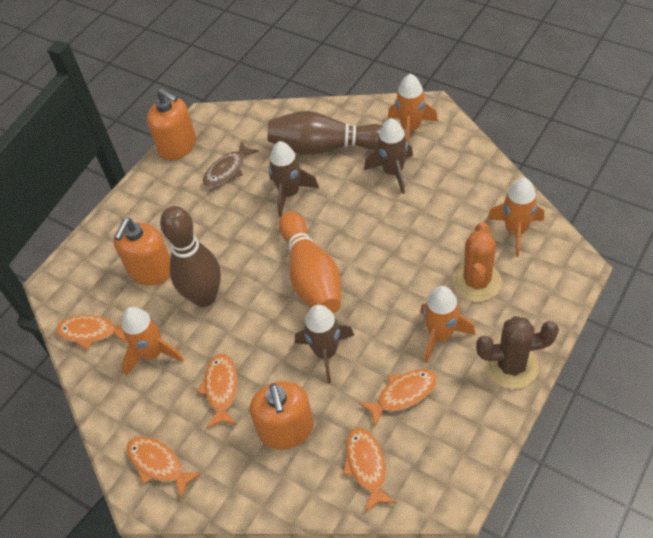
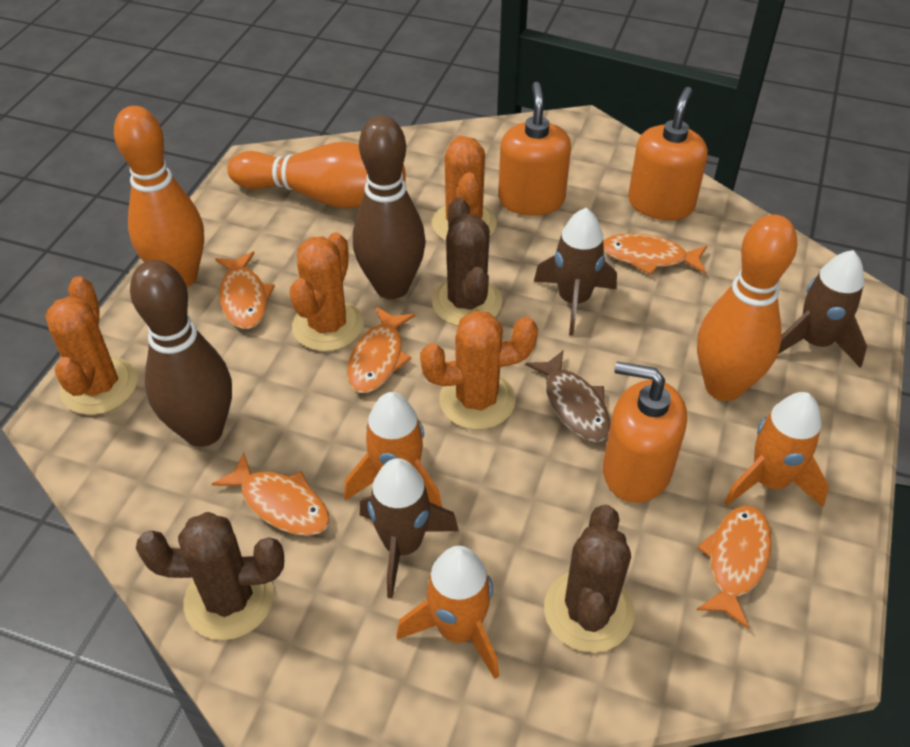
brown cactus: [476,316,559,389] = 1 -> [136,512,284,640] [432,197,502,326] [544,505,635,652] = 3
orange bowling pin: [279,211,341,314] = 1 -> [114,106,204,287] [227,142,406,208] [697,214,797,401] = 3
orange cactus: [453,222,502,302] = 1 -> [45,276,137,415] [290,232,364,351] [420,311,538,430] [432,135,497,241] = 4
orange rocket: [121,307,184,376] [388,74,438,145] [420,286,475,363] [487,178,544,257] = 4 -> [344,392,442,507] [396,546,499,679] [724,392,829,507] = 3

